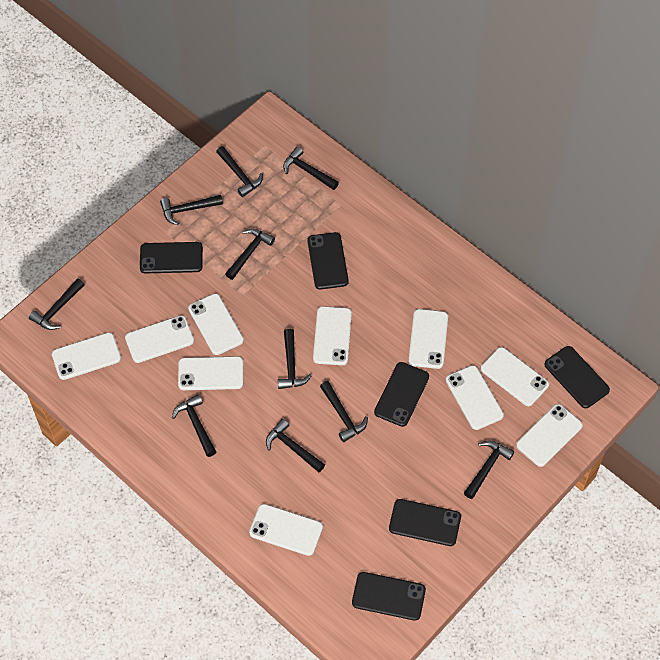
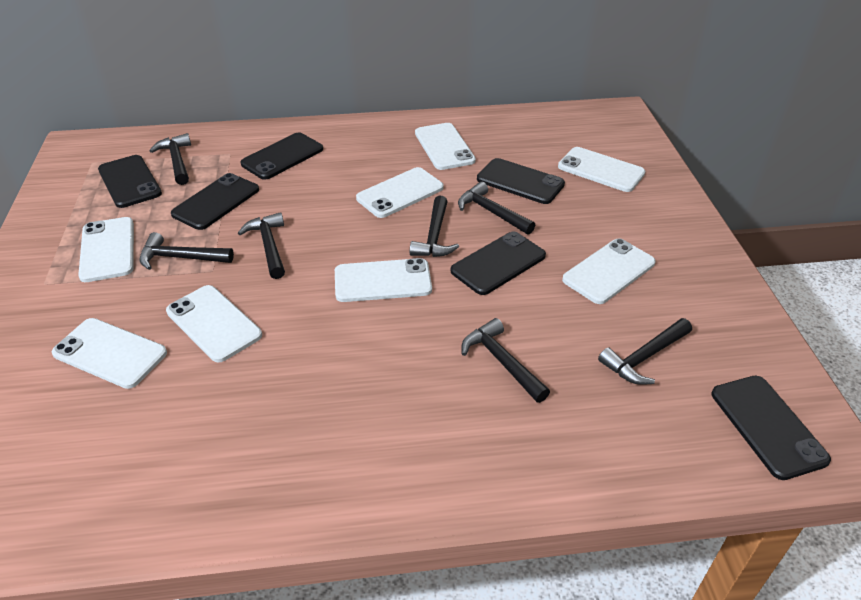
black hammer: [29,278,85,330] [160,195,223,225] [172,394,216,457] [216,146,263,197] [225,228,275,280] [266,419,325,472] [278,329,311,389] [283,146,339,190] [320,381,368,442] [464,440,514,499] = 10 -> [139,232,234,270] [150,133,191,185] [238,212,285,279] [410,196,459,257] [458,182,535,235] [461,318,550,403] [598,318,692,385] = 7
white phone: [52,332,121,380] [125,315,194,363] [178,356,243,390] [188,294,244,355] [249,504,323,556] [313,306,352,365] [409,309,448,369] [446,365,504,430] [481,347,549,406] [516,404,583,467] = 10 -> [52,318,167,389] [78,217,134,282] [166,285,262,363] [335,258,432,302] [356,167,444,218] [415,123,476,170] [558,147,645,192] [562,238,656,304] = 8

